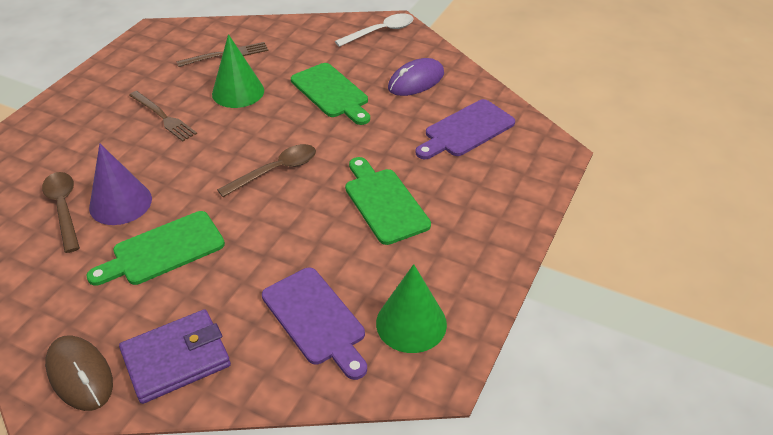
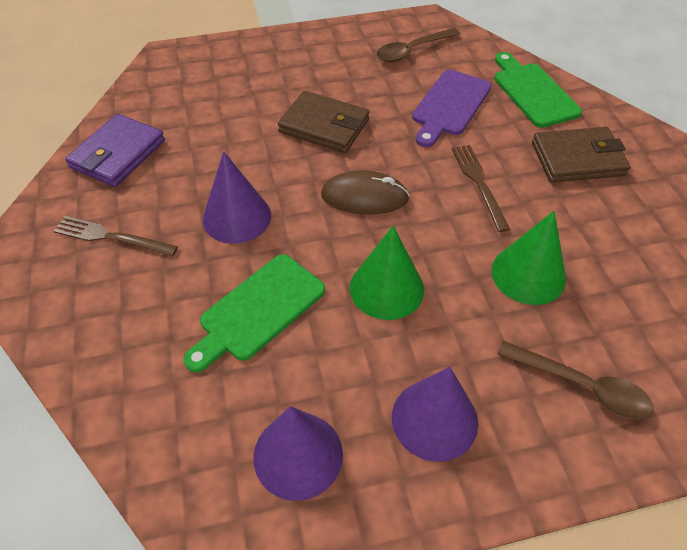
brown wallet: none = 0 -> [278,91,369,153] [532,127,631,183] = 2
green cutting board: [86,211,225,286] [291,63,370,125] [345,157,431,245] = 3 -> [183,254,325,372] [494,52,582,128] = 2
purple cone: [89,143,152,225] = 1 -> [203,151,271,244] [253,406,343,501] [392,367,478,462] = 3
purple cutting board: [262,268,367,380] [415,99,515,159] = 2 -> [412,70,491,147] = 1
purple mouse: [388,58,444,96] = 1 -> none = 0
white spoon: [335,13,414,47] = 1 -> none = 0

